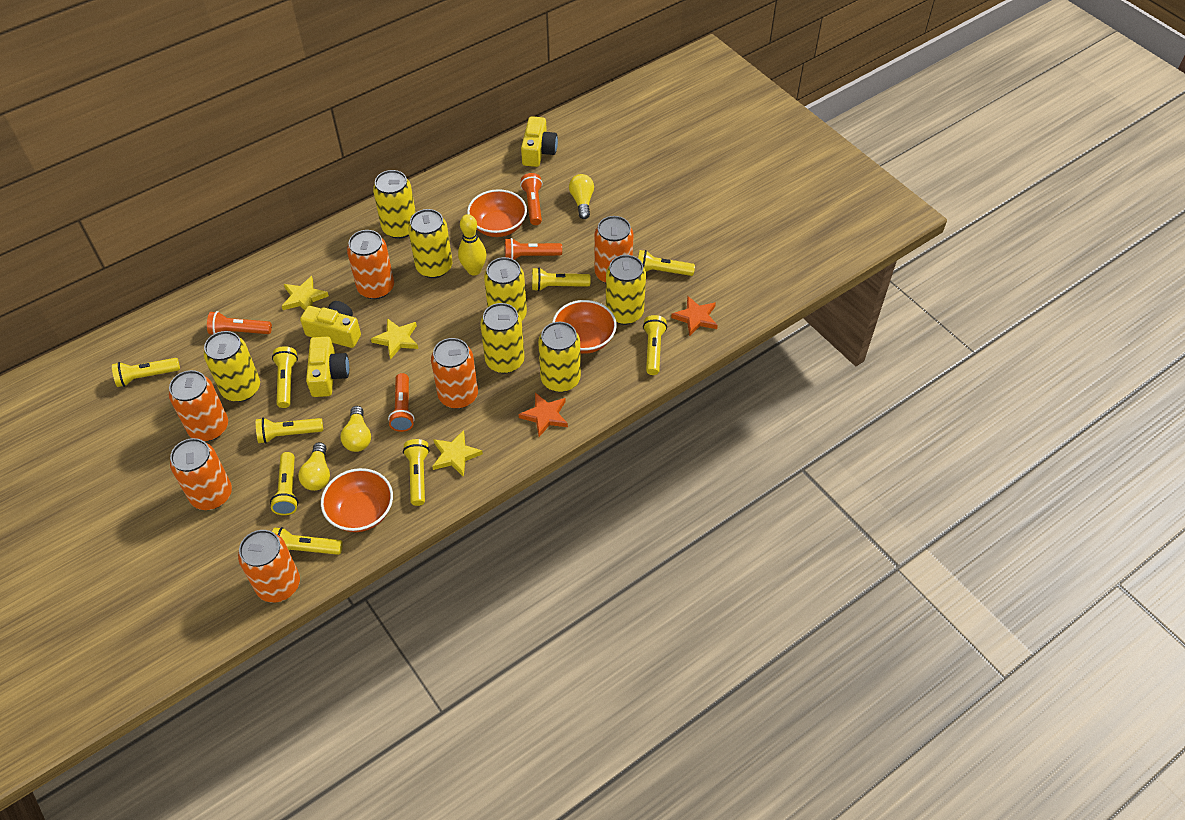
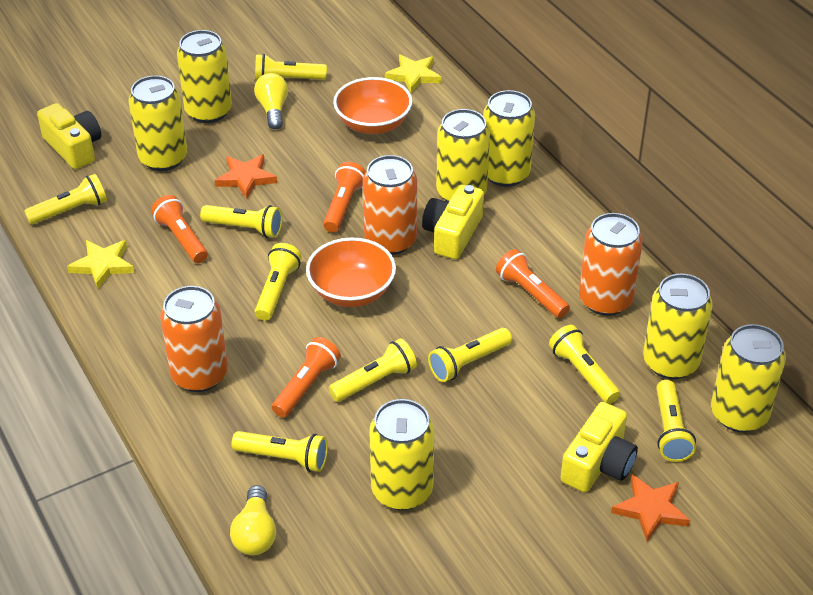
orange bowl: [321,468,393,532] [467,189,527,237] [552,300,617,354] = 3 -> [306,238,396,307] [333,77,412,134] = 2
orange can: [169,370,228,441] [170,438,232,510] [238,530,300,603] [347,230,394,299] [431,338,478,409] [594,216,634,283] = 6 -> [160,286,228,392] [363,155,417,255] [579,213,643,316] = 3
yellow bowling pin: [458,214,486,275] = 1 -> none = 0
yellow light bulb: [298,442,330,491] [341,406,371,452] [569,174,594,219] = 3 -> [230,485,276,555] [254,73,288,129] = 2
yellow star: [282,276,329,310] [371,318,418,359] [432,430,483,477] = 3 -> [67,240,134,289] [385,54,441,93] = 2

